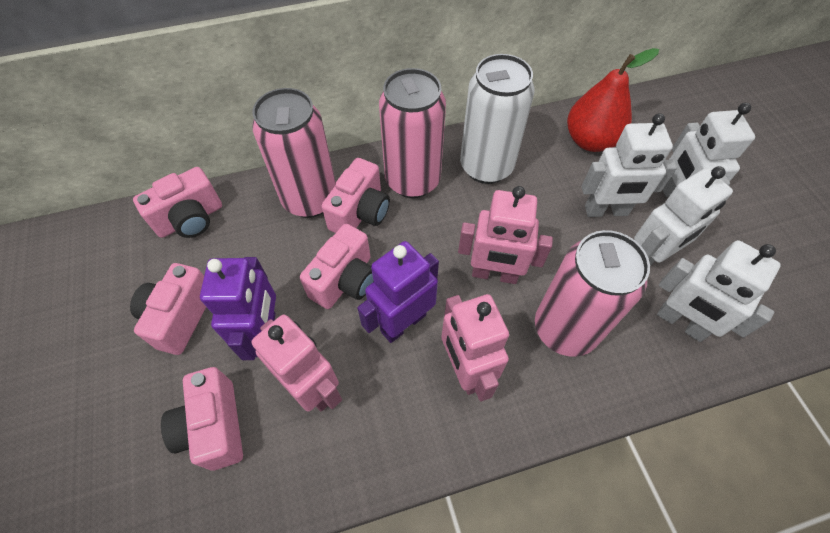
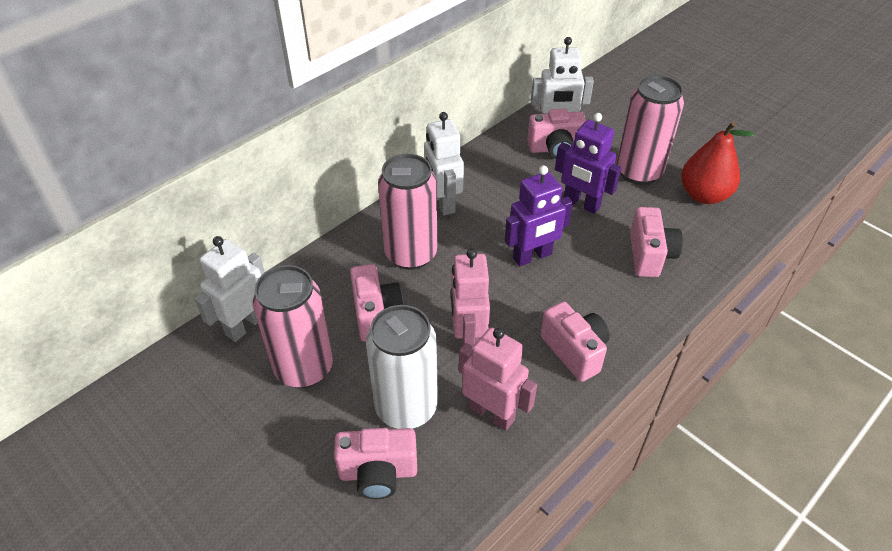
pink robot: [251,314,342,412] [441,294,509,401] [458,186,553,284] = 3 -> [451,249,490,346] [459,327,537,431] = 2
white robot: [582,113,677,217] [634,166,733,266] [657,240,781,342] [663,103,755,197] = 4 -> [195,236,265,342] [424,112,464,215] [531,37,594,114] = 3

